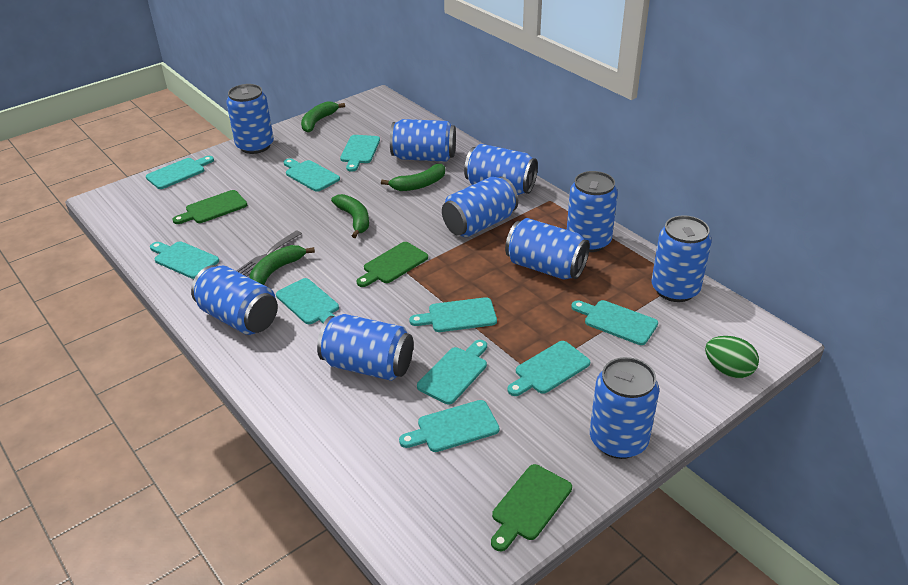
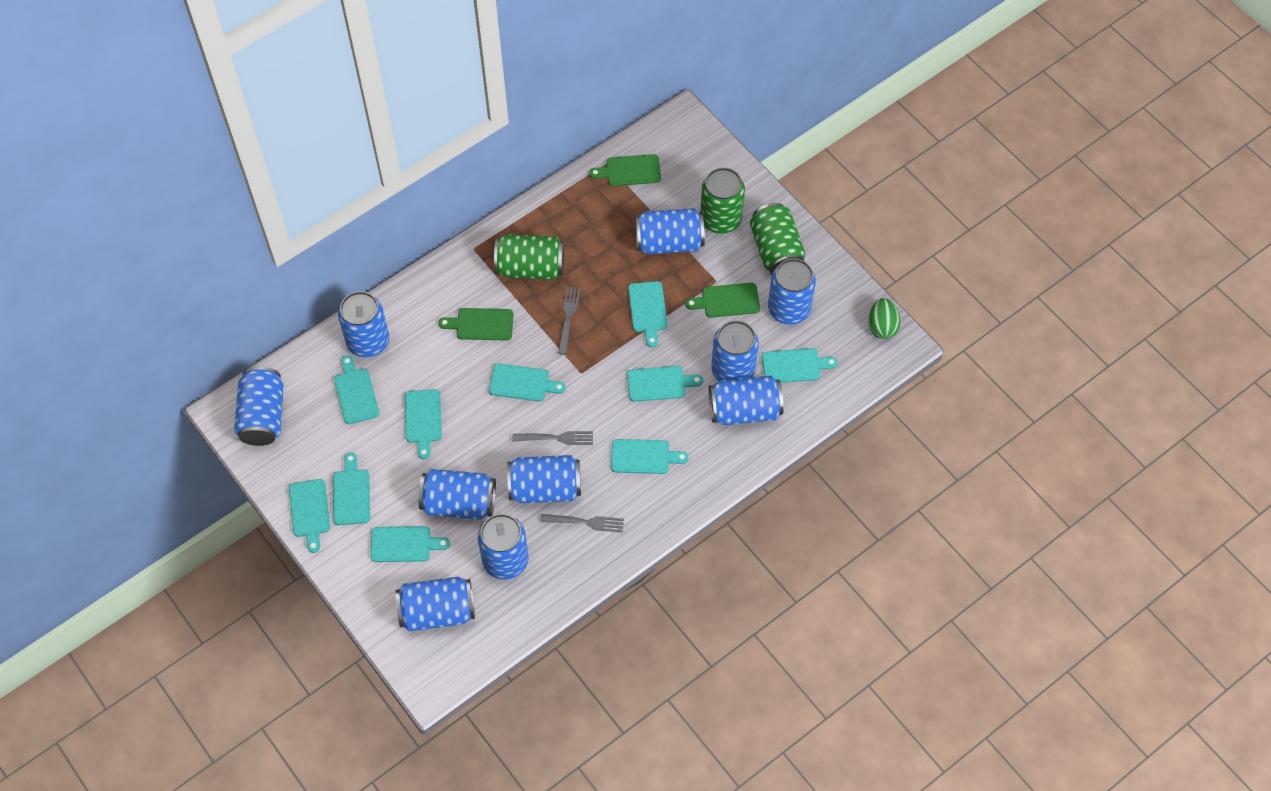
green banana: [249,245,315,285] [301,101,345,133] [331,194,369,238] [381,164,445,191] = 4 -> none = 0
green can: none = 0 -> [494,234,564,280] [700,167,745,234] [750,203,805,275] = 3
grey fork: [236,230,302,277] = 1 -> [512,431,593,445] [541,514,624,533] [558,286,580,355] = 3

